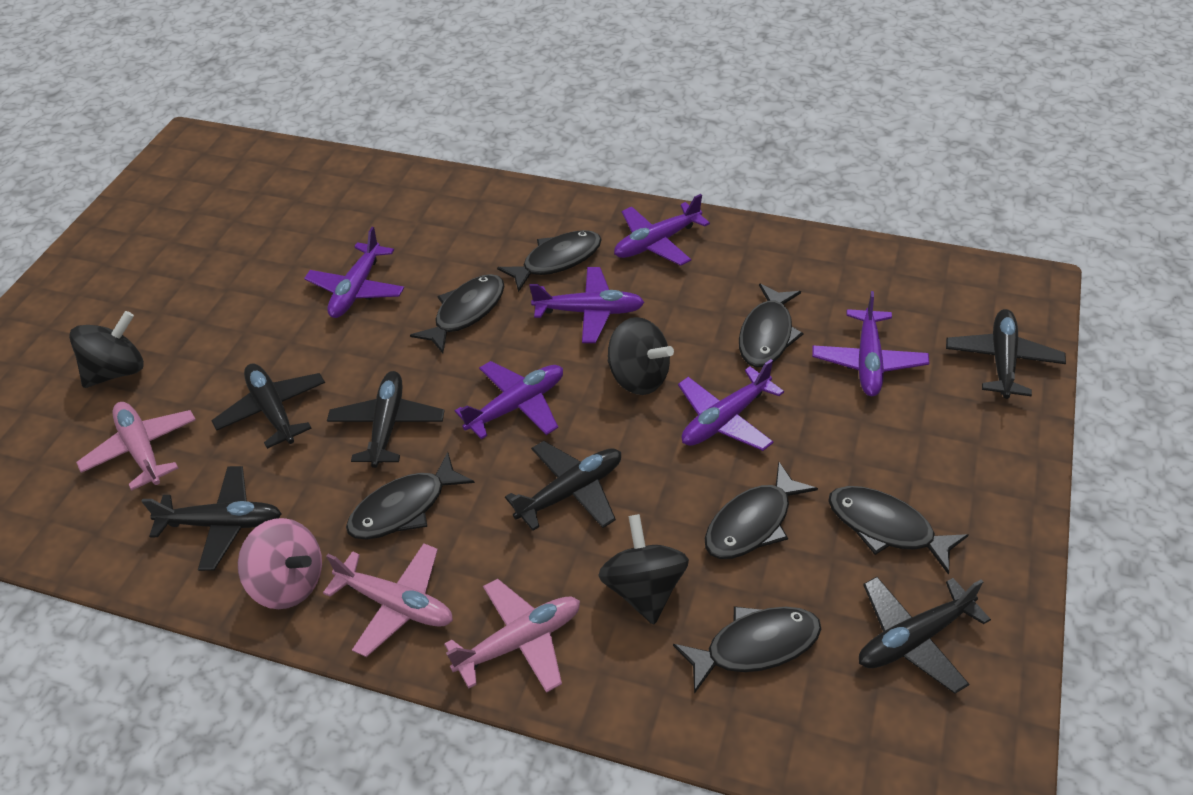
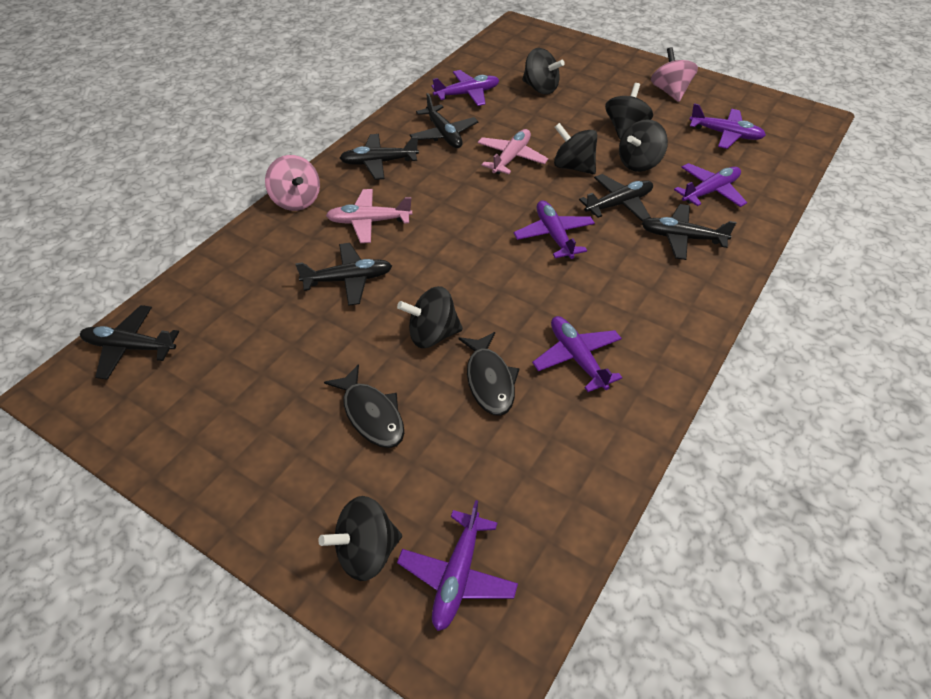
black fish: [346,452,475,540] [410,274,504,353] [497,230,602,292] [673,606,821,694] [705,462,818,559] [739,283,803,367] [828,486,968,575] = 7 -> [324,364,404,448] [458,332,520,416] = 2
black spinning top: [69,311,144,388] [598,514,689,625] [608,317,674,395] = 3 -> [318,496,402,581] [397,286,463,348] [522,48,565,95] [554,123,597,174] [605,83,653,140] [619,119,668,172] = 6
pink plane: [76,402,196,491] [323,543,453,657] [444,579,580,693] = 3 -> [326,189,412,243] [477,129,548,174] = 2
pink spinning top: [238,518,322,609] = 1 -> [265,155,320,211] [651,47,698,102] = 2

